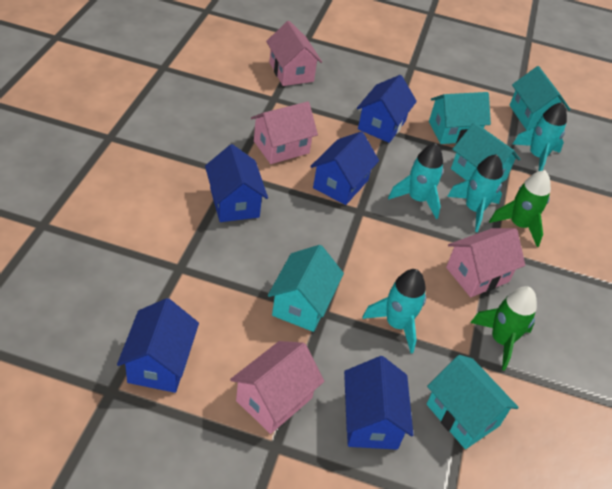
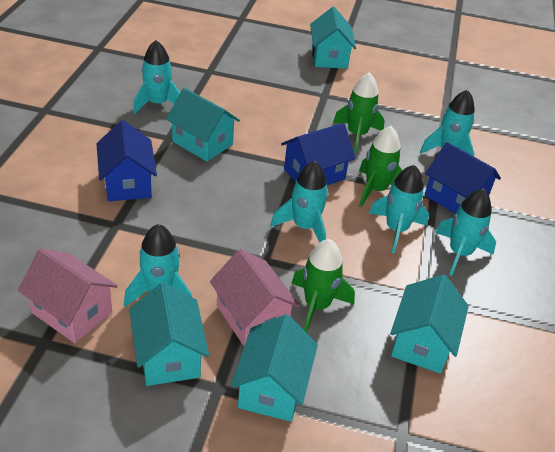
blue house: [117,298,199,393] [205,144,268,222] [310,131,379,205] [344,356,413,450] [357,75,417,143] = 5 -> [97,120,157,201] [281,123,356,185] [425,142,501,214] = 3
green rocket: [470,286,537,371] [489,170,551,247] = 2 -> [292,239,355,333] [333,72,385,153] [359,126,402,207] = 3
pink house: [230,341,324,434] [251,101,318,164] [266,21,322,86] [446,228,525,297] = 4 -> [18,249,118,343] [210,249,300,346] = 2
turquoise rocket: [362,269,426,353] [388,143,443,219] [447,154,503,232] [513,102,567,172] = 4 -> [124,224,192,307] [133,40,180,114] [271,161,329,243] [369,165,429,253] [420,89,475,156] [435,189,496,276] = 6

